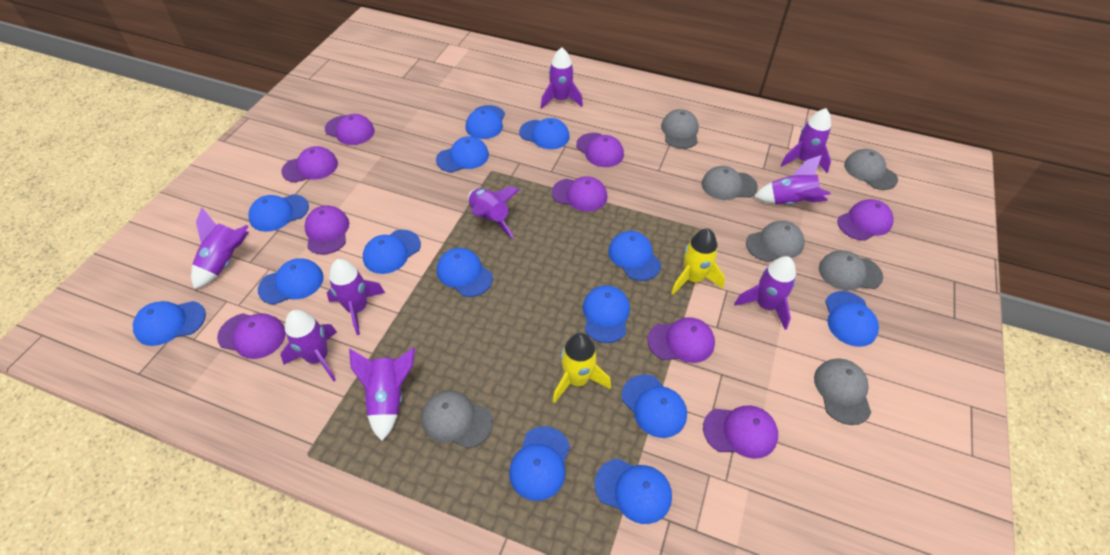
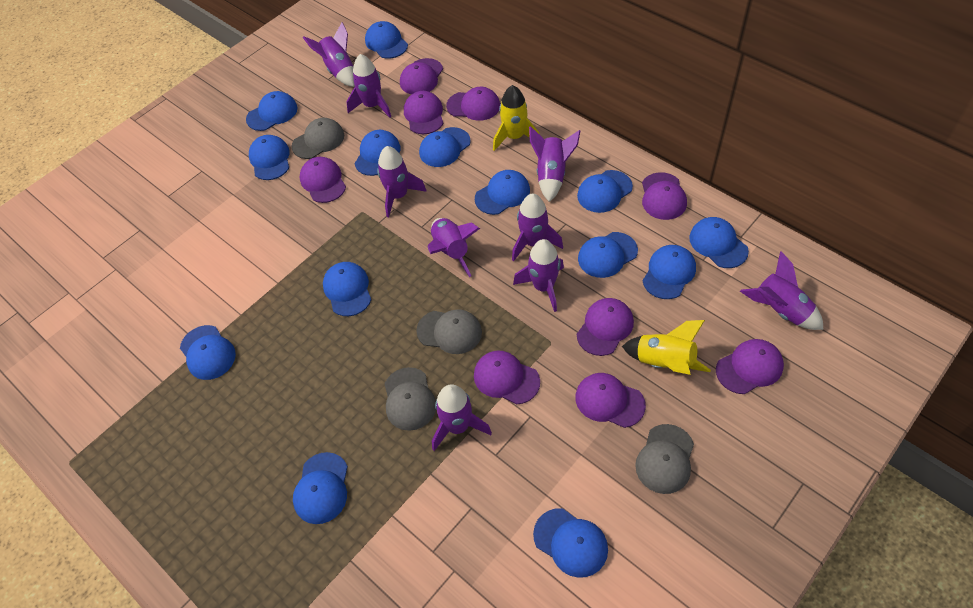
grey cap: [421,391,493,449] [661,109,699,149] [702,166,758,200] [746,221,805,262] [814,358,871,425] [819,250,883,290] [844,149,898,190] = 7 -> [291,118,344,159] [385,367,436,431] [416,309,482,354] [635,424,694,494] = 4

